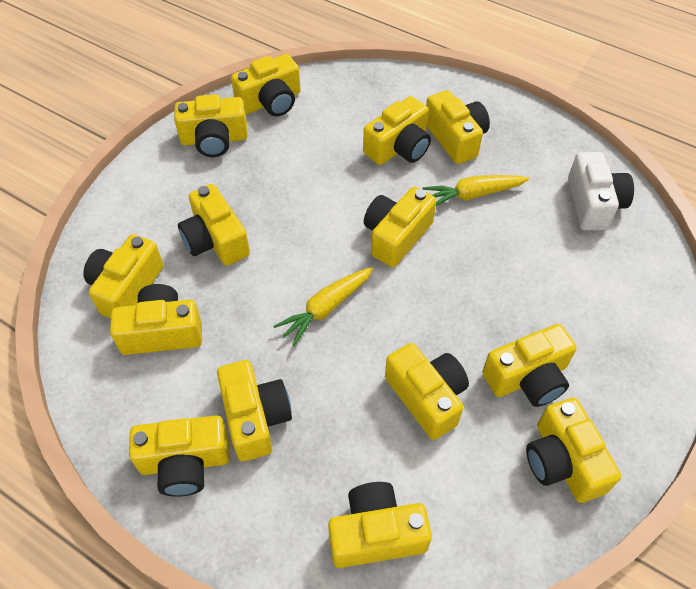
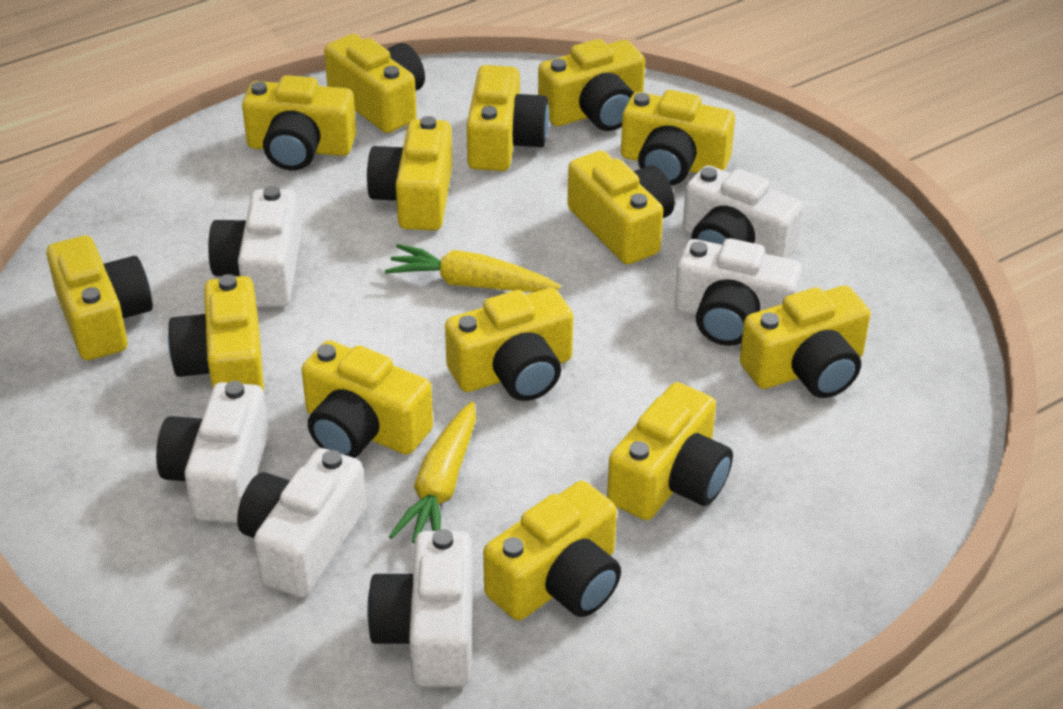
white camera: [568,152,634,230] = 1 -> [156,381,269,523] [208,186,301,307] [237,448,366,598] [367,529,473,687] [674,238,802,346] [683,165,803,259] = 6

